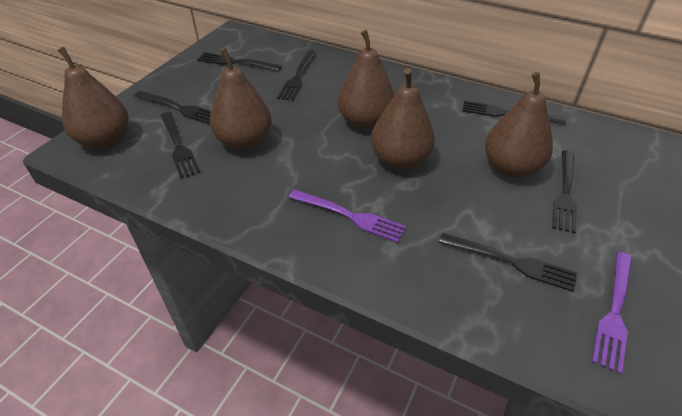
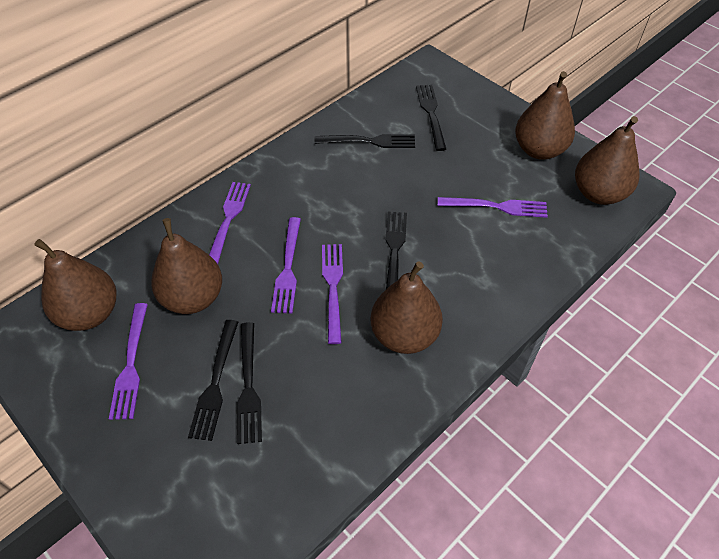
black fork: [134,91,211,125] [161,112,200,178] [197,52,282,71] [277,50,316,101] [439,233,577,292] [462,101,566,125] [552,150,577,233] = 7 -> [188,320,238,441] [237,322,262,444] [314,134,415,148] [385,212,407,289] [416,85,446,151] = 5
purple fork: [289,189,406,243] [592,252,632,374] = 2 -> [109,303,148,420] [209,182,251,264] [271,217,301,313] [322,244,343,344] [438,197,548,218] = 5

